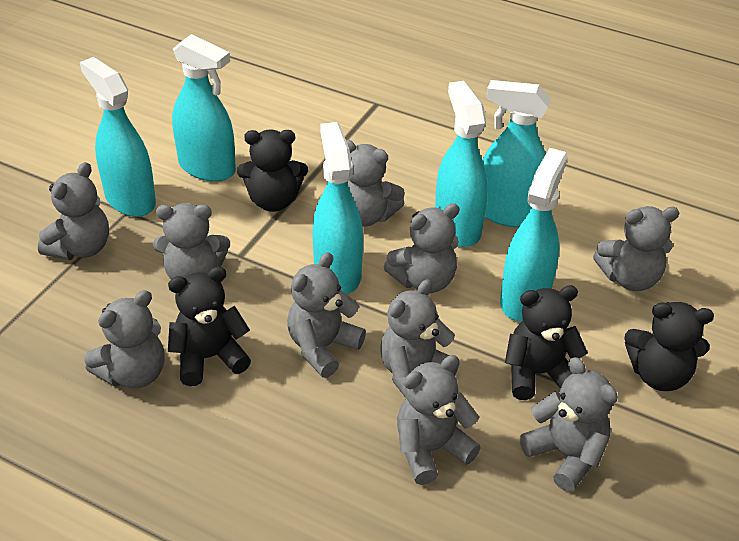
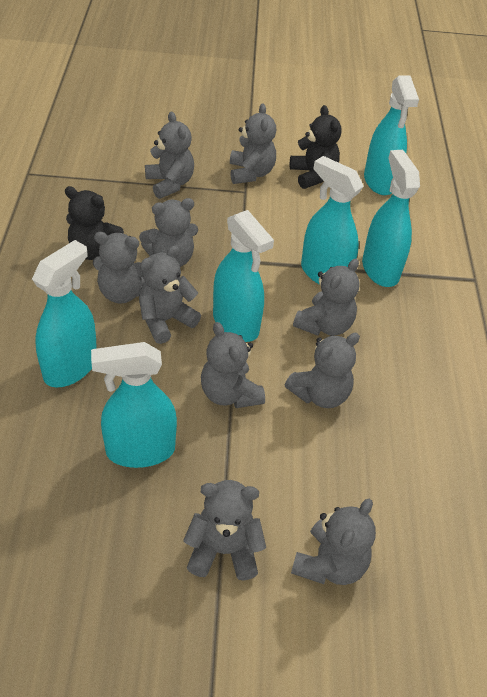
black teddy bear: [168,267,251,386] [237,129,308,212] [505,286,588,400] [624,302,714,391] = 4 -> [65,186,124,260] [290,105,341,189] = 2

